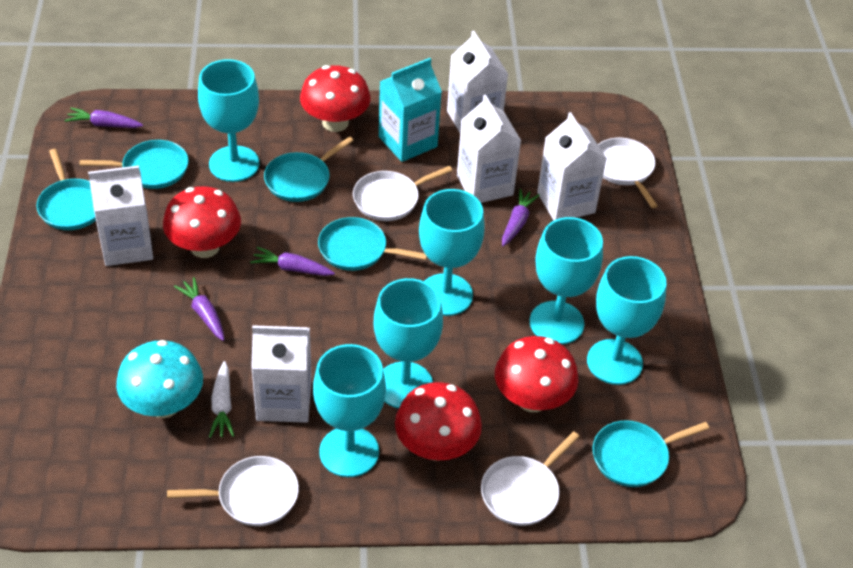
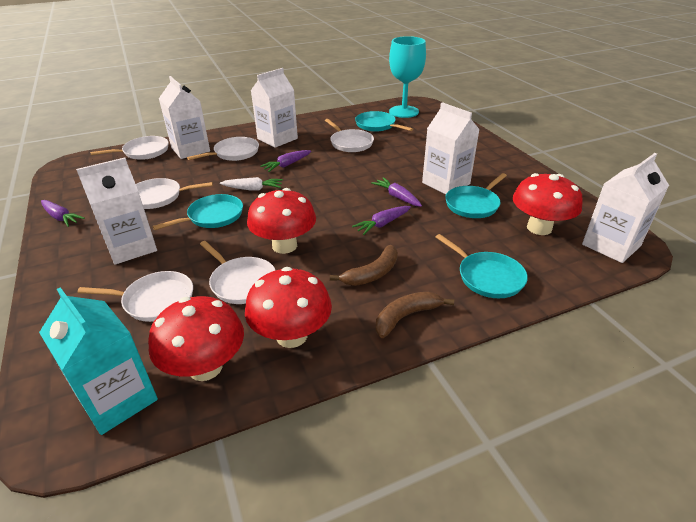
brown banana: none = 0 -> [330,245,398,286] [376,291,454,338] = 2
turquoise goblet: [198,59,259,182] [313,344,386,477] [374,278,443,408] [419,189,485,316] [530,217,603,345] [587,256,667,385] = 6 -> [389,36,426,118] = 1
turquoise mushroom: [116,340,203,418] = 1 -> none = 0
turquoise pan: [36,149,96,230] [80,140,189,189] [264,136,354,202] [318,217,427,271] [593,420,709,487] = 5 -> [152,194,243,230] [355,111,413,132] [435,234,528,298] [445,173,507,218] = 4
white pan: [167,456,299,526] [353,166,453,221] [481,431,580,526] [598,138,658,208] = 4 -> [77,271,193,322] [90,136,169,160] [136,178,213,209] [187,137,259,161] [200,241,276,304] [325,119,374,152] = 6

